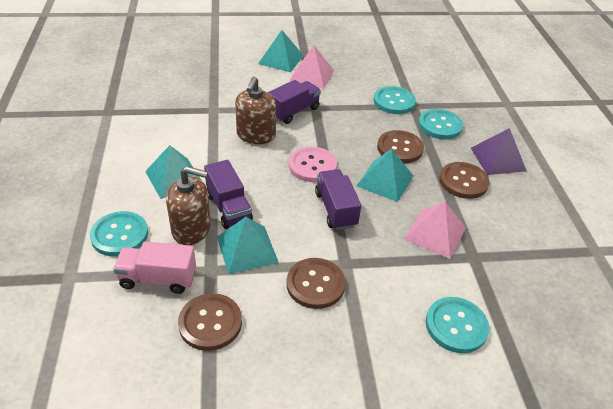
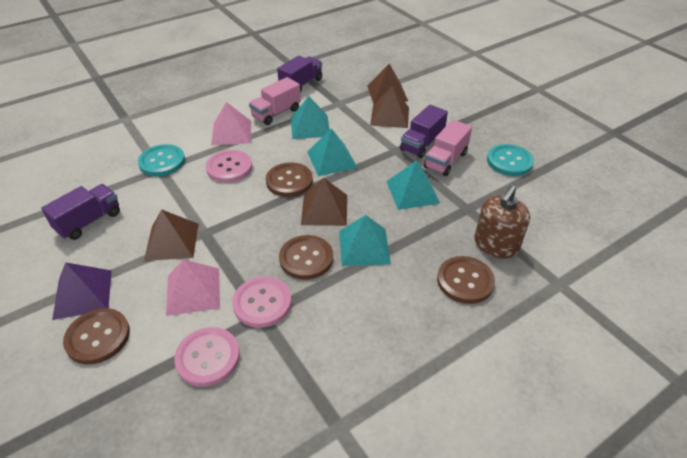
brown pyramid: none = 0 -> [144,209,198,261] [301,178,347,226] [367,64,408,104] [370,86,409,128] = 4
brown soap dispenser: [166,166,211,245] [235,76,276,144] = 2 -> [475,185,530,258] = 1
pink button: [289,147,337,182] = 1 -> [174,327,240,387] [206,150,252,183] [232,277,291,328] = 3
pink truck: [113,242,196,294] = 1 -> [249,77,301,125] [424,120,472,176] = 2
turquoise button: [90,211,148,257] [374,86,416,114] [418,109,463,139] [426,297,489,353] = 4 -> [138,144,185,176] [487,144,534,176] = 2

